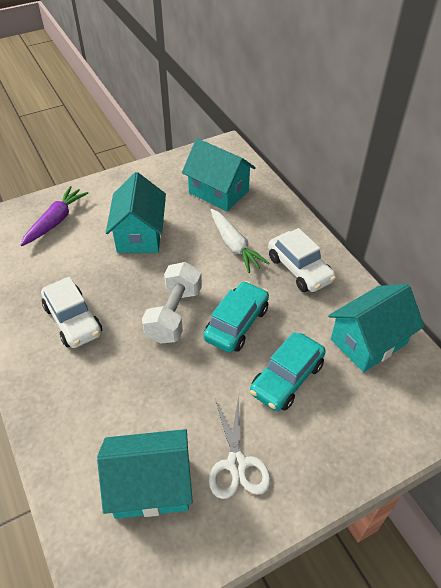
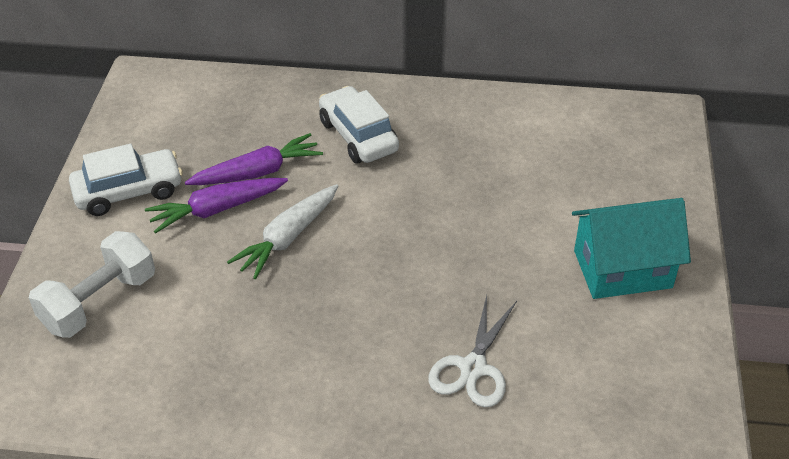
purple carrot: [21,186,88,246] = 1 -> [145,178,288,234] [185,133,323,185] = 2
turquoise car: [203,281,269,353] [250,332,326,411] = 2 -> none = 0
turquoise house: [97,429,193,519] [106,172,166,253] [182,138,256,211] [328,284,424,372] = 4 -> [572,198,691,299] = 1

